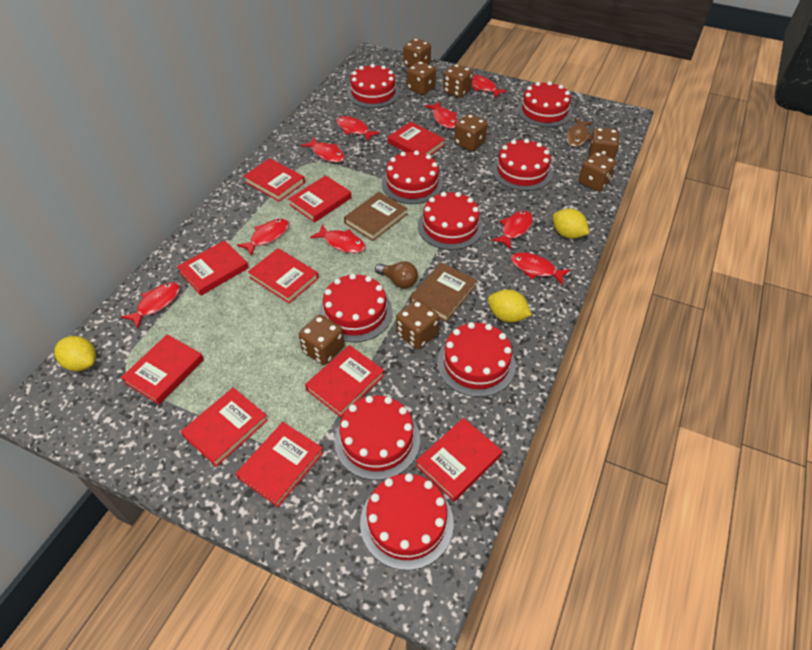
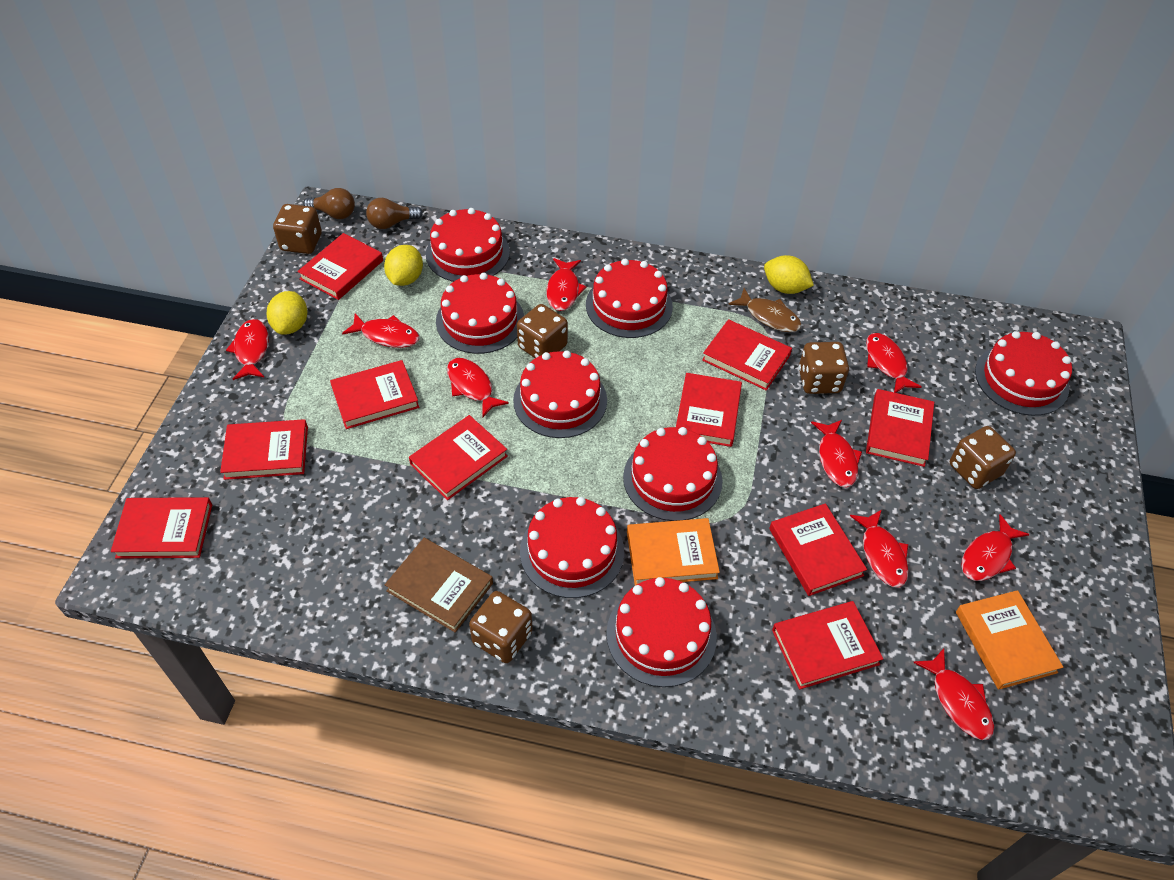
brown book: [344,192,407,241] [410,263,477,322] = 2 -> [385,538,493,633] = 1
brown dice: [299,315,344,365] [396,300,439,349] [403,38,431,67] [407,61,436,95] [443,64,473,98] [454,114,488,151] [579,152,617,191] [589,127,619,159] = 8 -> [273,204,322,254] [469,591,533,663] [517,304,568,358] [799,342,849,394] [950,426,1016,489] = 5
brown light bulb: [375,261,418,288] = 1 -> [303,188,355,219] [366,198,423,229] = 2
orange book: none = 0 -> [627,518,720,585] [956,590,1063,690] = 2
red cake: [319,273,393,342] [334,396,420,480] [347,64,400,108] [360,473,454,570] [382,150,443,204] [418,192,483,250] [437,322,516,397] [492,139,553,191] [517,81,572,127] = 9 -> [426,208,510,282] [436,273,524,354] [513,351,607,438] [520,497,624,598] [586,259,673,338] [606,577,717,687] [623,427,723,521] [975,331,1072,416] = 8

